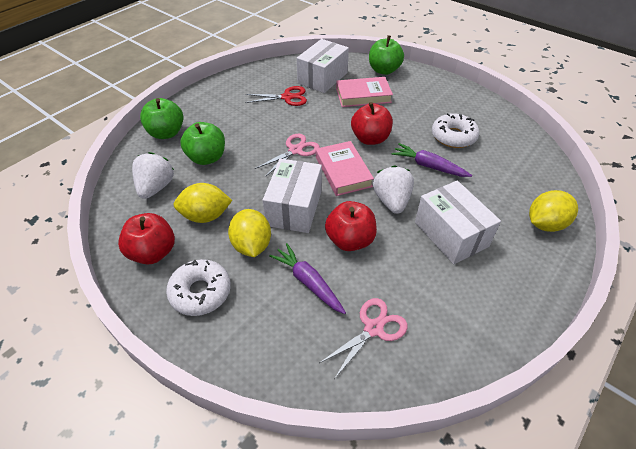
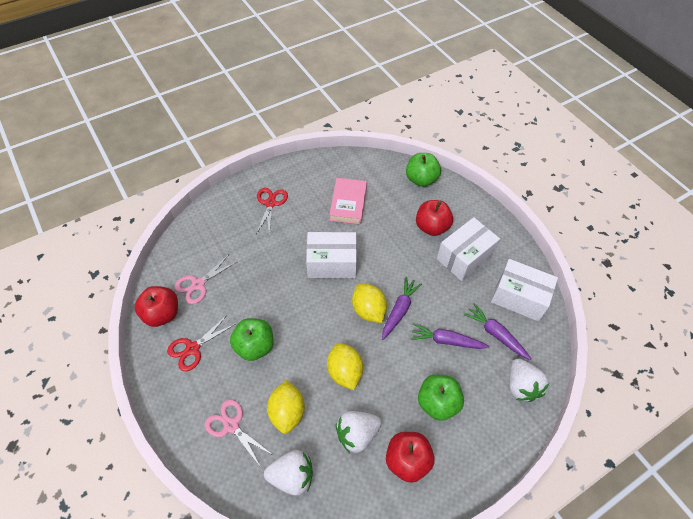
pink book: [316,141,374,196] [336,77,393,107] = 2 -> [329,178,367,225] = 1
purple carrot: [269,243,346,314] [391,143,472,177] = 2 -> [382,277,422,340] [411,323,489,349] [463,303,531,360] = 3
red scissors: [245,86,307,106] = 1 -> [167,315,235,371] [256,188,288,235] = 2
white donut: [166,259,231,316] [432,113,479,148] = 2 -> none = 0
white strawberry: [132,152,174,199] [373,165,414,214] = 2 -> [264,450,313,495] [336,411,382,453] [509,358,549,402] = 3

